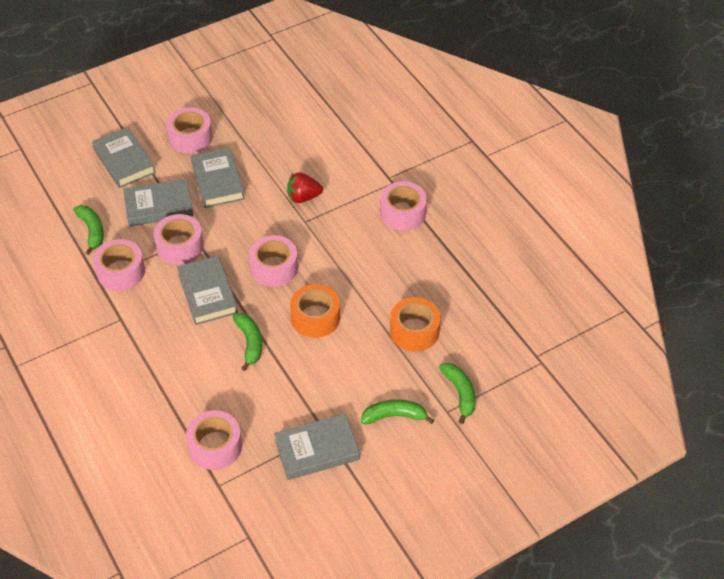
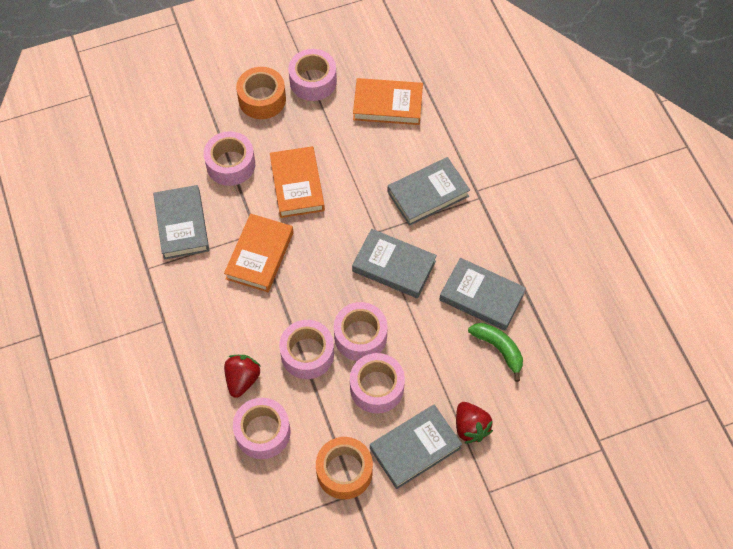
green banana: [73,205,104,255] [233,313,262,371] [361,399,434,424] [439,363,476,424] = 4 -> [468,323,523,382] = 1
orange book: none = 0 -> [224,214,294,292] [270,146,325,218] [353,78,423,125] = 3
red strawberry: [287,172,323,203] = 1 -> [224,355,261,398] [456,402,493,443] = 2

